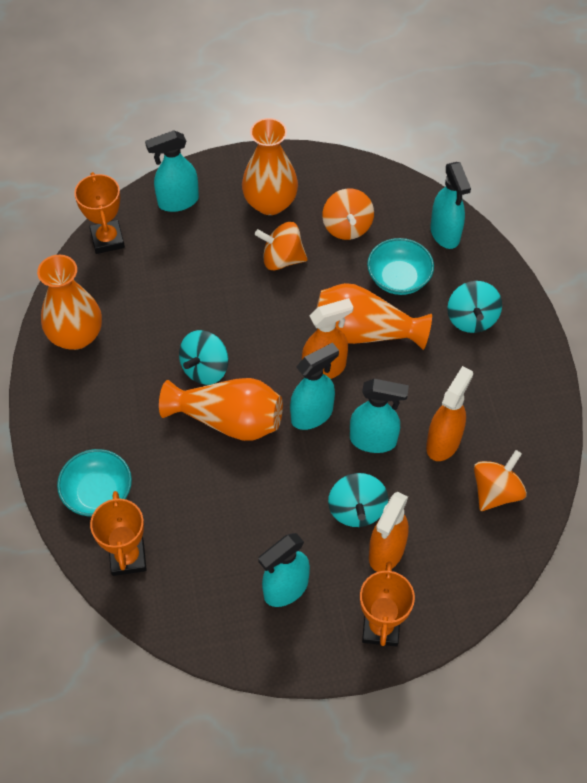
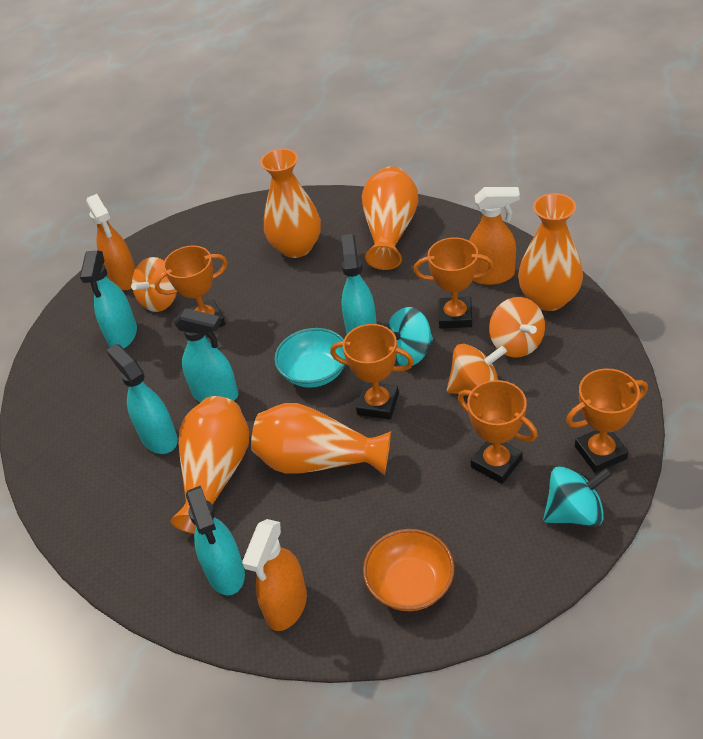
orange bowl: none = 0 -> [363,529,455,611] = 1
orange trophy: [74,172,125,254] [90,491,147,576] [360,561,415,647] = 3 -> [154,246,228,328] [330,324,414,419] [413,237,494,328] [458,380,538,484] [566,368,648,473] = 5
orange vase: [37,255,102,350] [159,378,283,441] [242,118,298,215] [316,283,432,350] = 4 -> [171,396,249,534] [251,403,391,475] [260,148,321,258] [362,166,419,270] [518,193,583,311] = 5
turquoise bowl: [57,449,132,516] [367,238,434,295] = 2 -> [274,328,346,388] = 1
turquoise spinning top: [179,330,228,385] [328,473,388,527] [447,281,502,333] = 3 -> [386,307,433,366] [543,466,612,527] = 2

